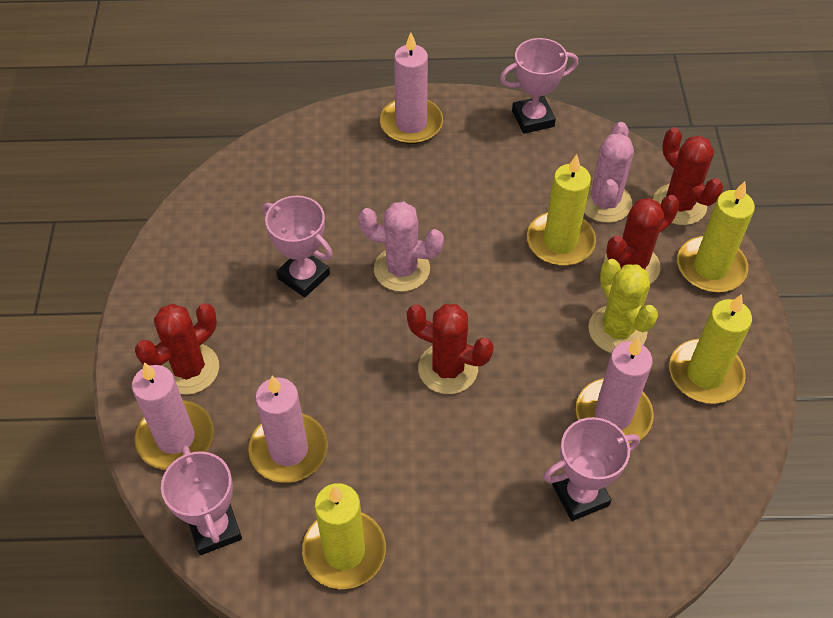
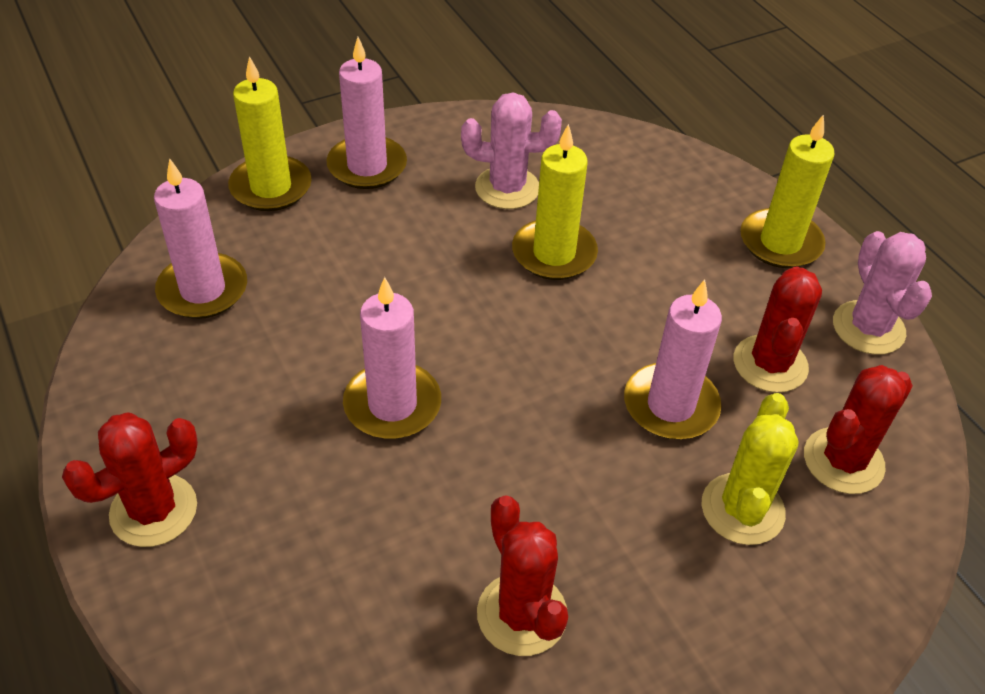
pink trophy: [161,445,242,555] [263,195,333,297] [500,38,578,134] [543,417,640,521] = 4 -> none = 0
yellow candle: [302,483,386,589] [527,154,596,266] [669,294,752,404] [677,181,755,292] = 4 -> [228,56,312,211] [512,124,598,280] [740,114,835,268] = 3

